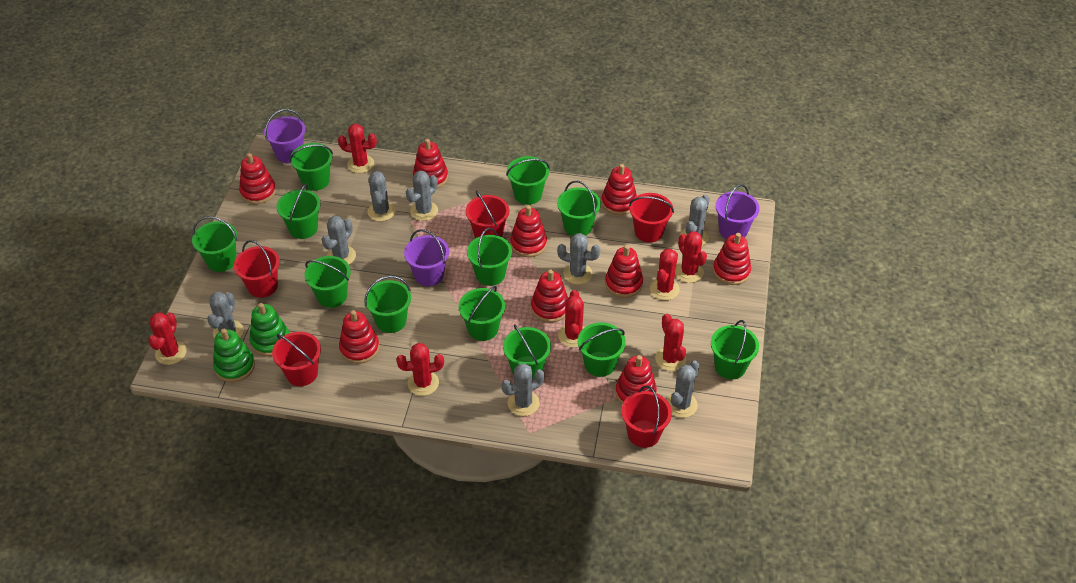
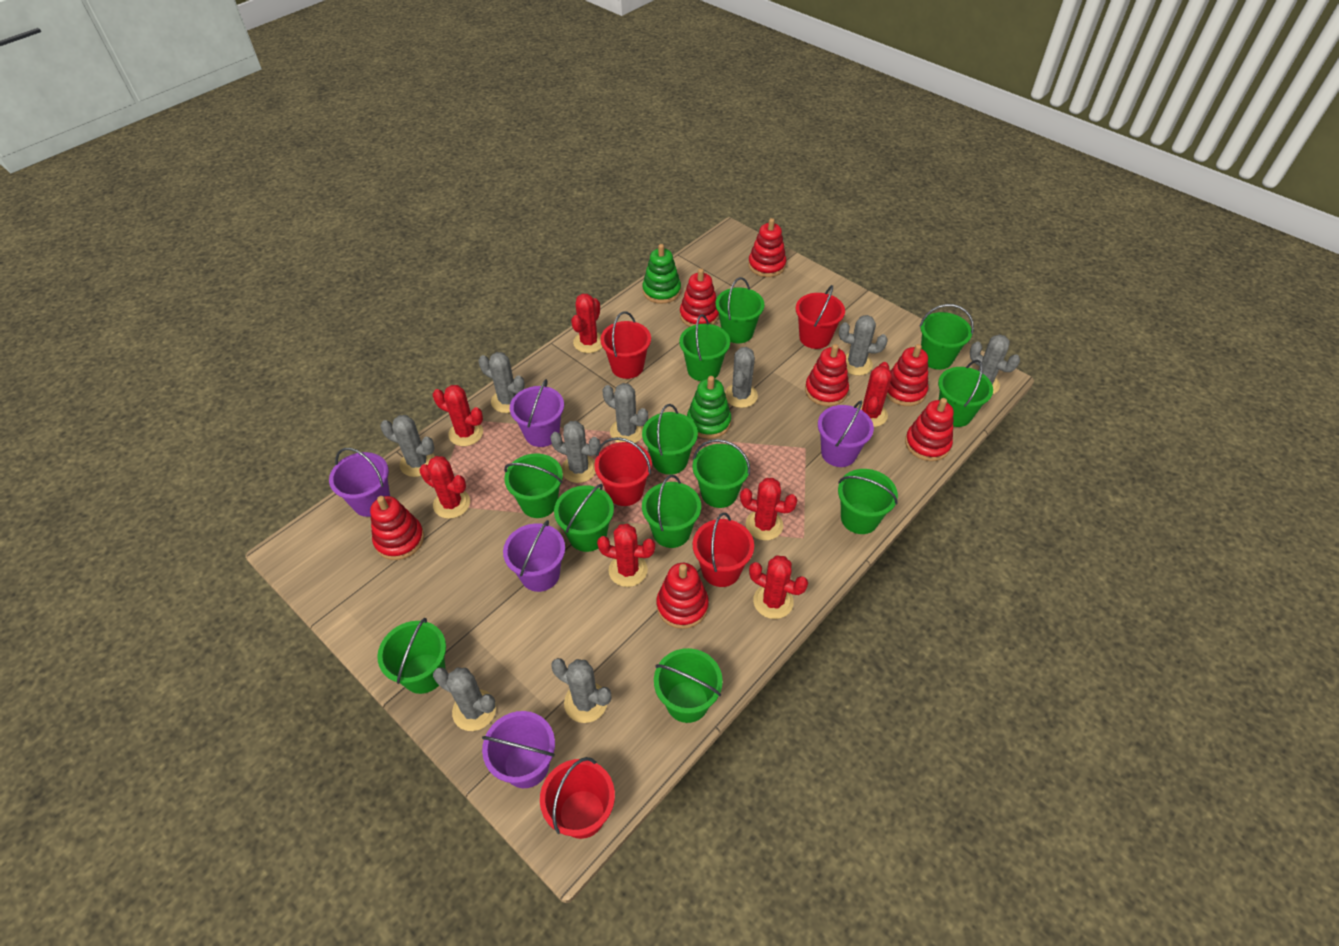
grey cactus: [207,292,244,339] [322,216,356,265] [367,171,396,221] [406,170,438,221] [502,363,544,416] [557,233,600,285] [666,360,699,418] [680,194,710,246] = 8 -> [380,415,435,477] [433,667,496,731] [479,352,525,413] [550,421,600,483] [551,658,611,723] [603,383,648,443] [725,347,758,408] [839,315,888,376] [970,334,1020,394] = 9
purple bucket: [264,109,306,163] [404,229,449,286] [716,184,760,239] = 3 -> [329,448,390,517] [482,711,555,788] [503,520,565,592] [510,379,564,447] [818,401,874,467] = 5
red stacking toy: [239,153,276,204] [339,310,379,364] [413,139,448,188] [510,205,547,257] [531,270,568,323] [601,164,637,215] [605,245,643,298] [615,355,657,405] [713,233,751,285] = 9 -> [370,496,424,560] [657,563,709,629] [680,268,719,327] [748,218,786,277] [805,344,849,406] [886,344,928,406] [905,398,954,461] = 7

